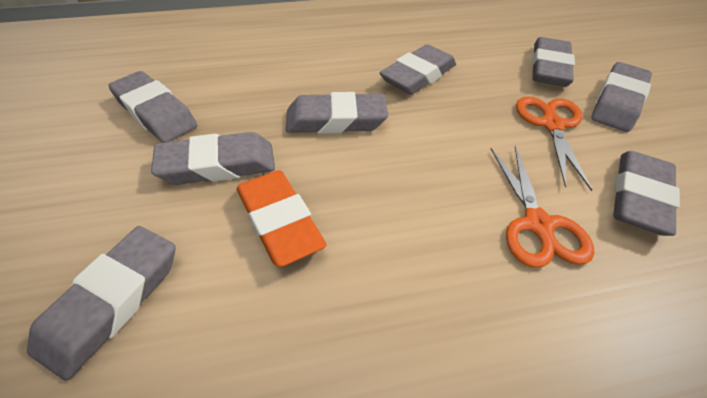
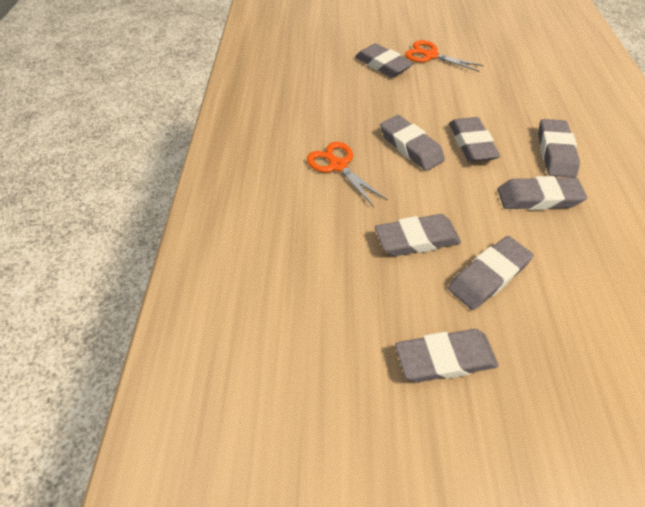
orange eraser: [237,170,327,267] = 1 -> none = 0

